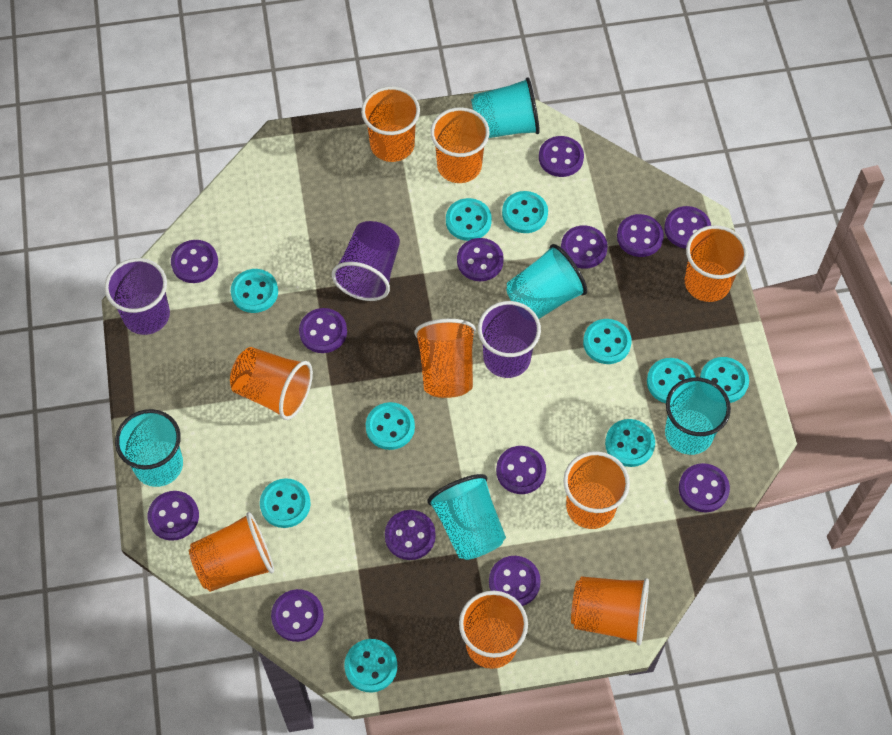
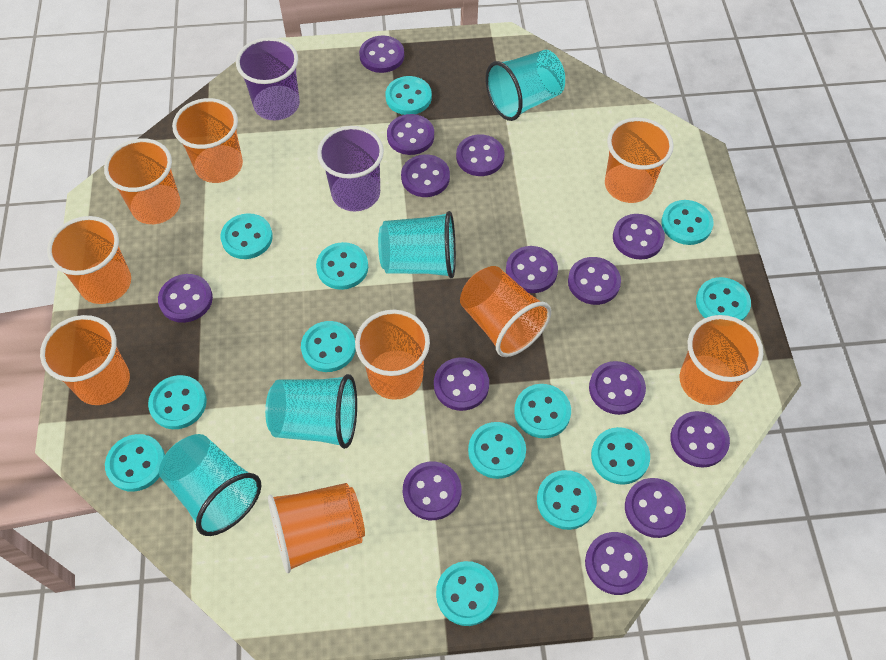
purple button: [148,491,199,541] [171,240,218,283] [271,589,324,642] [299,308,347,353] [385,510,436,560] [457,238,504,281] [489,556,541,606] [496,446,546,494] [539,136,584,177] [561,225,608,269] [617,214,664,257] [664,206,711,249] [679,463,730,512] = 13 -> [158,274,213,323] [359,36,404,73] [387,114,434,155] [401,154,450,197] [403,462,461,520] [434,358,489,411] [456,134,504,176] [506,246,558,293] [568,257,621,305] [585,532,648,595] [589,361,646,415] [613,214,665,259] [625,478,686,538] [670,411,730,467] = 14
purple cup: [105,258,170,335] [332,221,400,301] [478,301,541,378] = 3 -> [236,37,300,120] [317,126,384,211] = 2
turquoise button: [231,269,278,313] [260,478,311,528] [344,639,397,692] [366,402,415,450] [446,198,492,241] [502,191,548,233] [583,319,632,364] [605,419,655,467] [647,358,696,403] [700,357,749,403] = 10 -> [105,434,165,492] [148,375,207,429] [221,213,273,259] [301,321,356,372] [316,242,368,290] [386,76,432,115] [436,561,499,626] [468,422,526,479] [514,384,571,438] [537,470,597,530] [591,427,650,485] [661,200,713,245] [696,277,751,321] = 13
turquoise cup: [115,409,183,487] [427,474,506,560] [471,77,540,138] [506,244,587,319] [665,377,731,455] = 5 -> [159,434,261,536] [265,374,357,449] [378,211,456,278] [486,50,565,121] = 4

